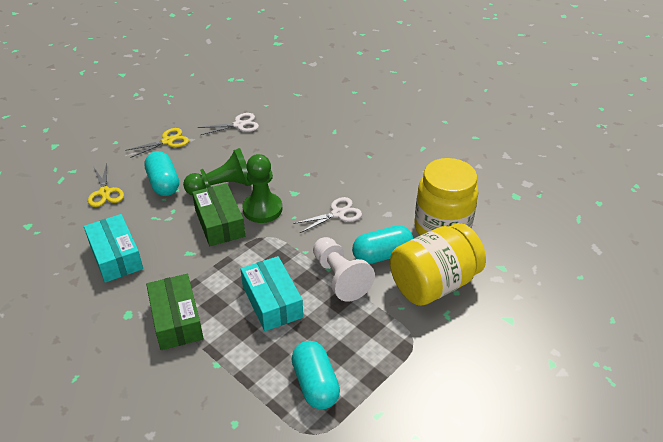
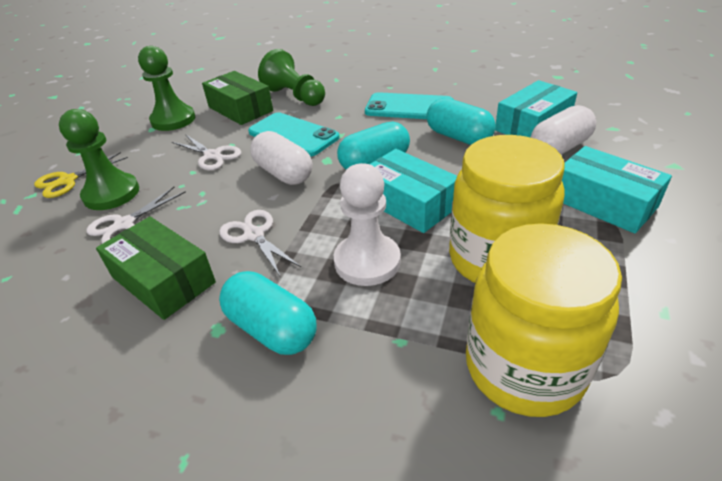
green pawn: [183,148,252,195] [242,154,282,223] = 2 -> [59,109,139,210] [138,46,195,131] [258,49,325,106] = 3
turquoise box: [84,214,143,283] [241,256,303,331] = 2 -> [370,149,457,233] [495,80,577,137] [562,146,672,234] = 3
turquoise phone: none = 0 -> [248,112,339,157] [365,92,454,119] = 2
white capsule: none = 0 -> [250,131,312,185] [530,105,596,155] = 2
white scissors: [198,113,259,135] [293,197,362,233] = 2 -> [86,187,186,244] [172,134,241,170] [219,210,301,276] = 3
yellow scissors: [88,163,124,207] [125,128,189,158] = 2 -> [34,152,128,198] = 1

